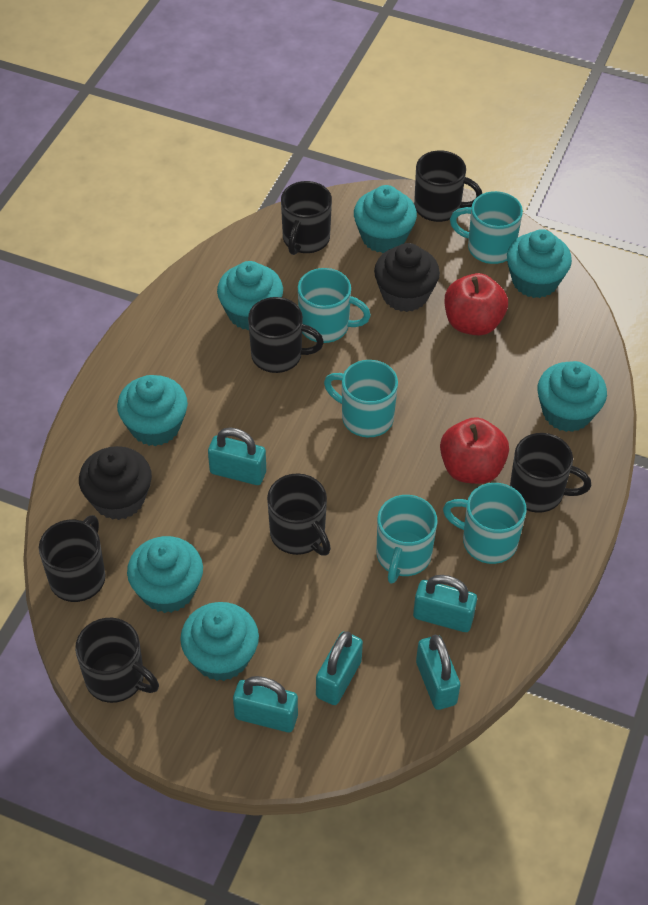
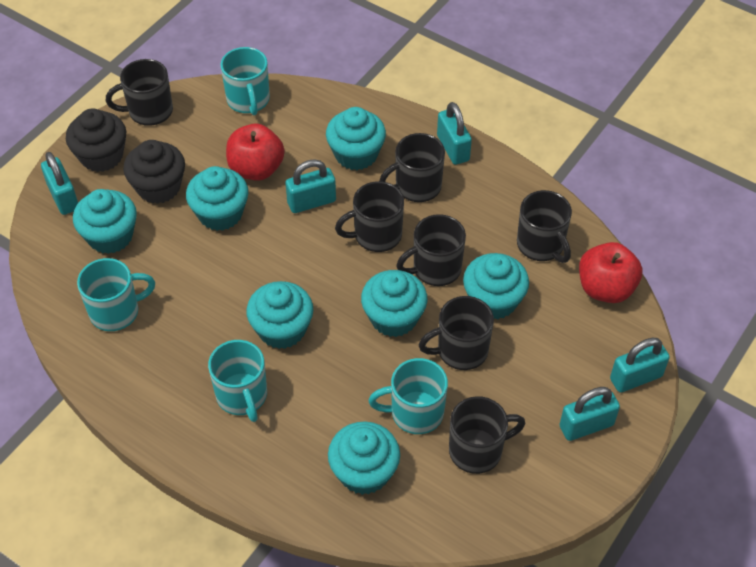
turquoise mug: [298,268,371,343] [324,360,398,437] [376,495,438,584] [443,483,527,564] [450,191,523,264] = 5 -> [77,258,155,331] [208,340,267,422] [220,47,270,115] [369,358,448,434] = 4

